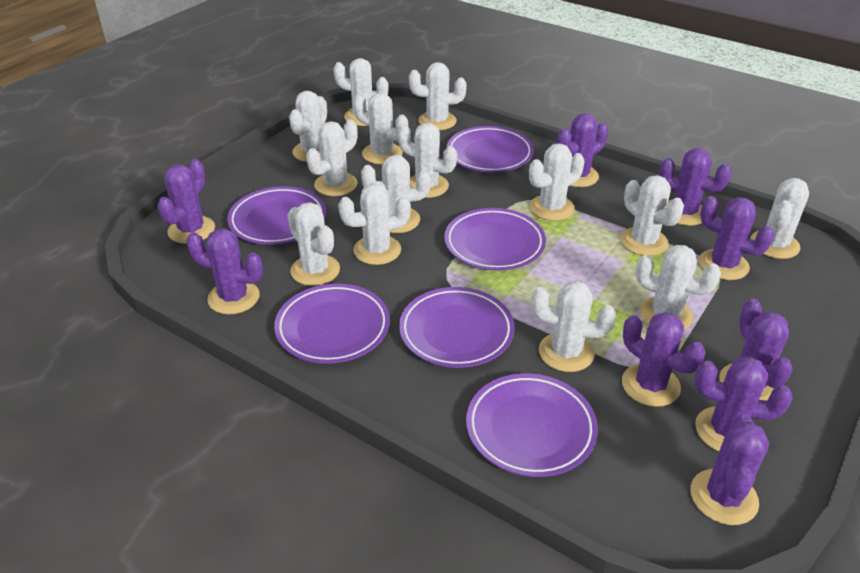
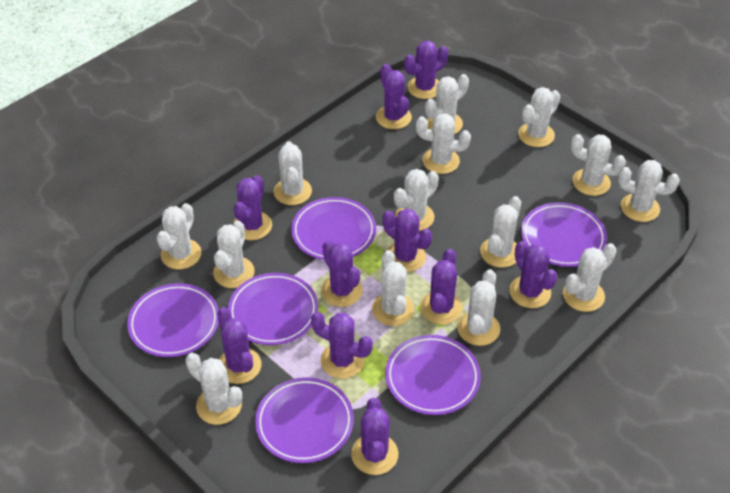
purple cactus: [157,159,215,244] [186,228,263,314] [557,113,608,187] [622,312,705,407] [659,148,732,226] [690,414,769,525] [695,357,793,452] [699,196,774,280] [719,299,793,400] = 9 -> [217,307,261,384] [233,175,272,240] [311,312,373,379] [321,240,363,307] [351,398,398,475] [376,64,412,129] [383,209,432,272] [404,41,448,99] [420,249,463,325] [509,241,557,308] = 10

